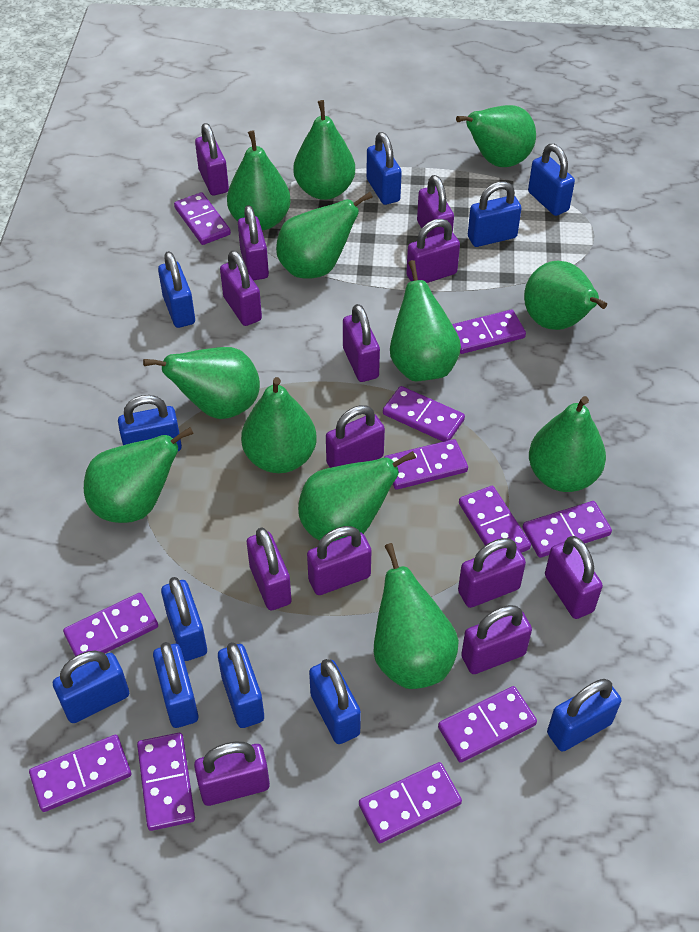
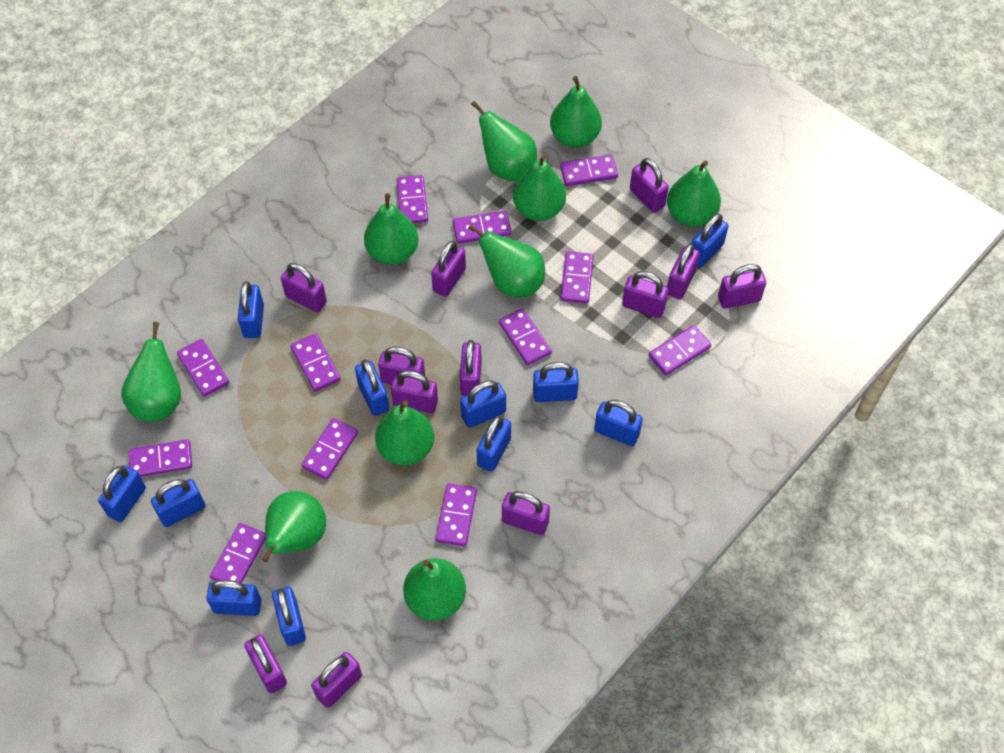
green pear: [84,427,194,523] [143,347,260,419] [227,130,291,230] [241,377,316,473] [276,192,373,278] [293,100,355,200] [298,451,416,541] [374,543,459,689] [390,260,461,382] [456,105,536,167] [524,261,607,330] [529,396,606,492] = 12 -> [121,322,181,421] [262,491,326,562] [364,193,419,265] [375,400,434,466] [403,558,466,620] [468,224,545,297] [471,101,537,181] [513,155,566,221] [550,76,602,148] [667,160,721,227] = 10
purple domino: [29,735,131,812] [63,593,158,656] [137,733,195,831] [174,192,231,245] [359,762,462,843] [383,386,465,442] [384,439,468,490] [438,686,537,763] [452,310,526,354] [459,486,531,553] [523,501,612,558] = 11 -> [128,439,192,477] [177,339,229,397] [210,523,266,584] [291,333,341,392] [301,418,358,480] [397,175,428,223] [436,483,477,546] [453,211,512,244] [499,308,552,365] [560,155,618,186] [561,251,594,303] [649,325,711,375] = 12
purple padlock: [194,742,270,806] [195,123,229,195] [220,250,262,326] [238,205,269,281] [247,528,292,610] [307,526,371,595] [326,405,385,468] [343,304,380,382] [406,219,460,283] [417,175,454,238] [458,538,526,608] [461,605,532,674] [545,536,603,619] = 13 -> [244,635,287,693] [281,263,327,312] [311,652,362,708] [378,347,425,385] [391,370,438,413] [431,241,466,297] [460,340,482,396] [502,491,550,535] [622,271,669,318] [630,158,669,213] [667,243,700,299] [718,264,766,309] = 12

